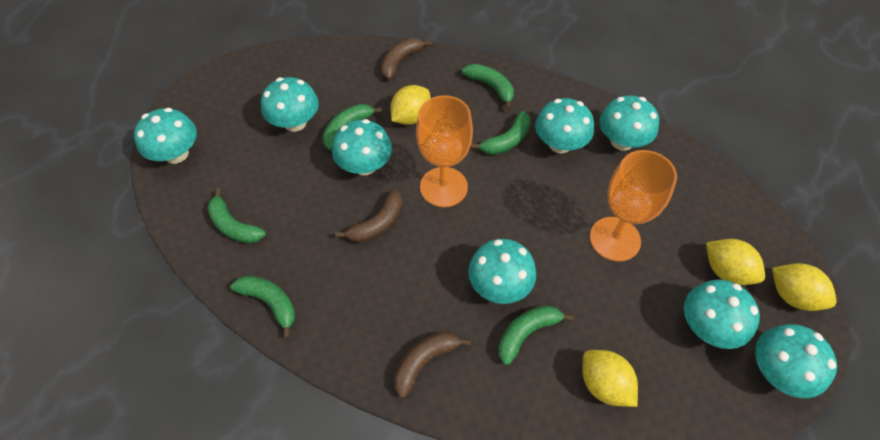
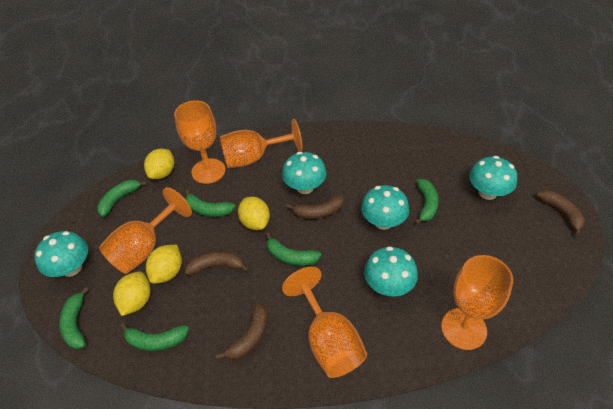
brown banana: [335,189,402,243] [381,38,432,80] [394,332,471,398] = 3 -> [185,251,249,275] [215,303,267,360] [286,195,344,219] [536,190,585,237] = 4
orange goblet: [416,95,473,207] [590,150,677,262] = 2 -> [99,187,192,274] [174,100,226,184] [220,119,303,168] [282,267,367,378] [441,255,513,350] = 5
turquoise mushroom: [134,108,197,164] [261,77,319,132] [332,119,392,176] [468,239,536,304] [535,98,594,154] [599,95,659,150] [684,280,760,349] [755,324,837,398] = 8 -> [34,231,88,277] [282,152,327,194] [361,185,409,230] [364,246,418,296] [469,156,517,200] = 5

